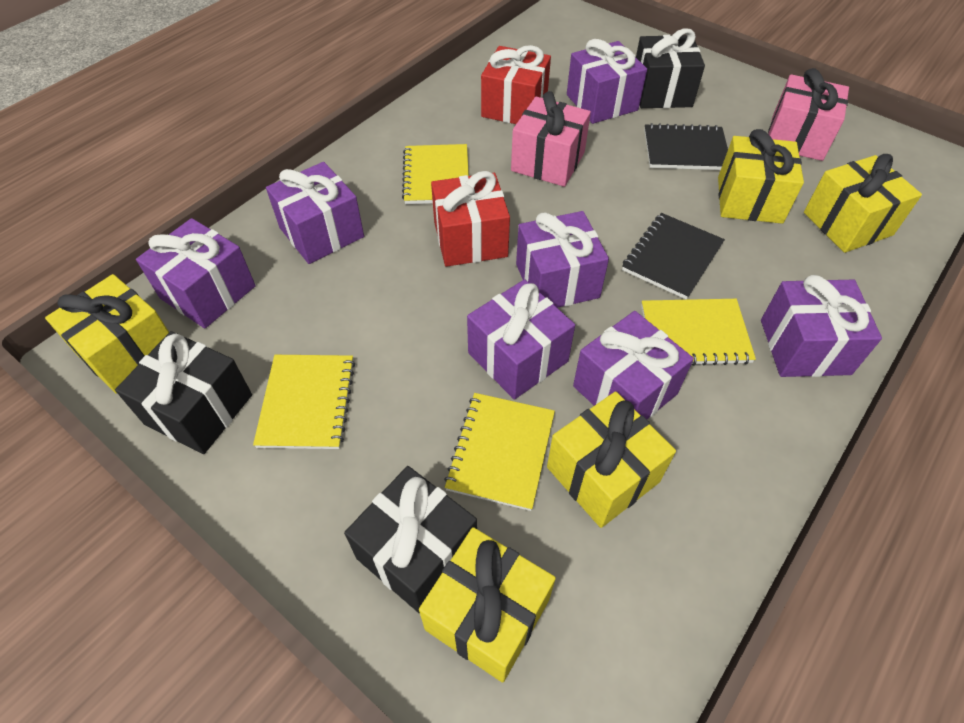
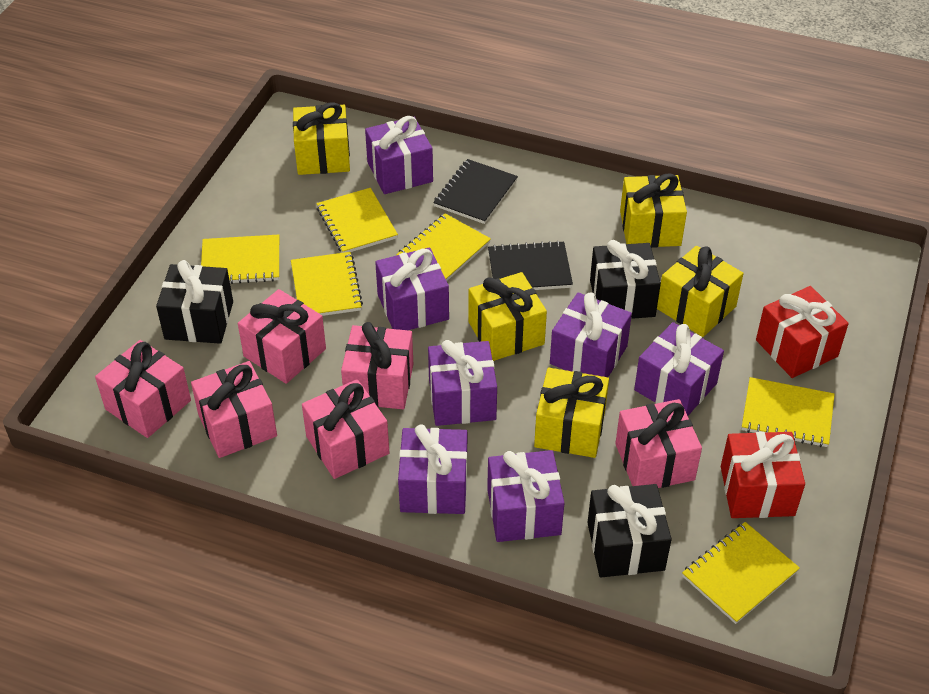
pink gift: [511,91,591,187] [768,68,849,161] = 2 -> [95,340,191,438] [191,361,277,458] [238,289,326,384] [302,379,389,479] [341,322,413,409] [615,399,702,488] = 6
yellow notebook: [253,355,355,449] [402,144,469,204] [444,393,555,511] [641,299,756,366] = 4 -> [201,234,279,284] [291,252,363,316] [317,188,398,253] [396,213,491,281] [682,522,800,624] [742,377,835,447] = 6

